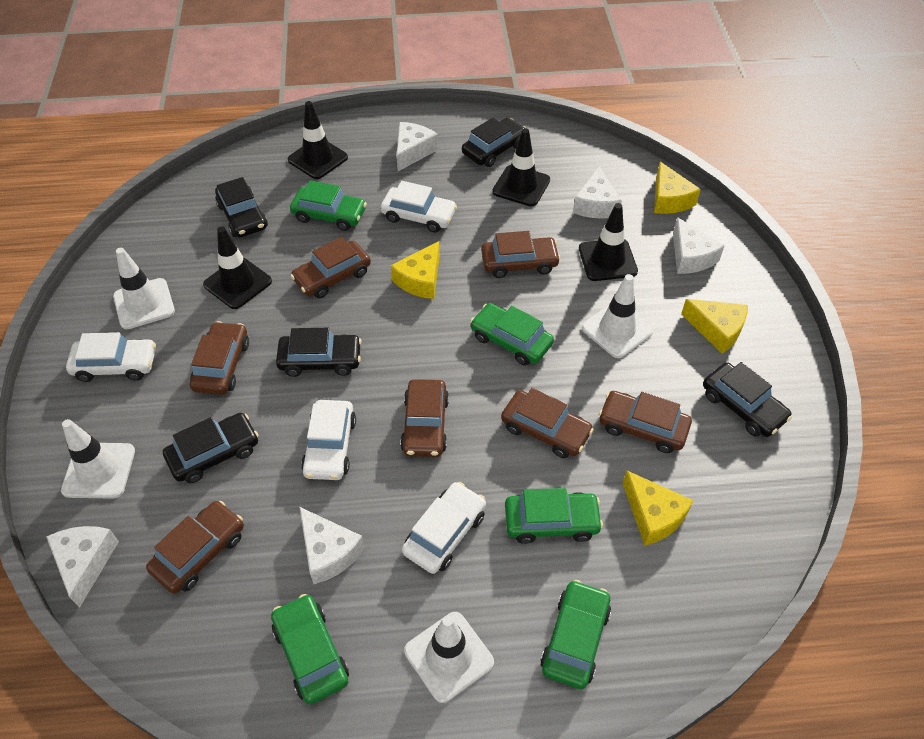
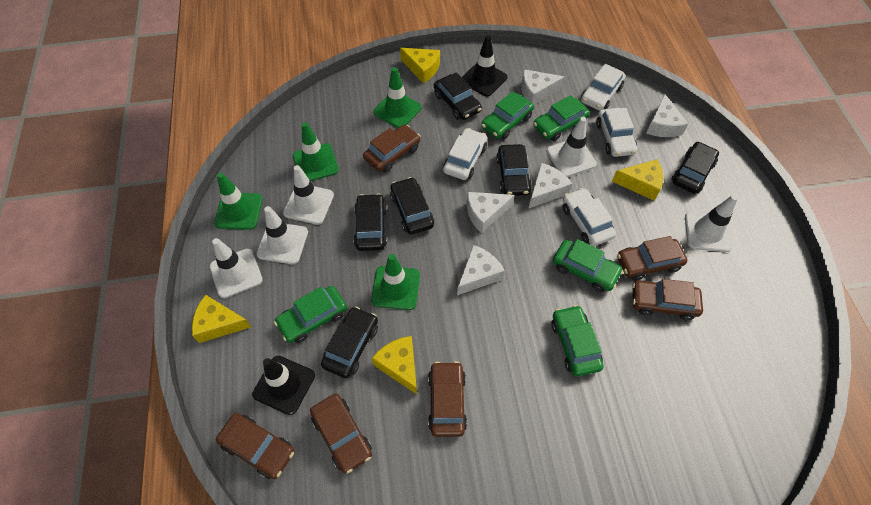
black car: [163,413,259,483] [215,177,268,237] [276,328,362,377] [462,118,526,167] [703,362,792,437] = 5 -> [321,307,378,378] [353,194,387,251] [390,177,434,235] [434,72,482,120] [496,144,532,196] [672,141,719,194] = 6
black traffic cone: [203,226,272,309] [288,101,348,179] [492,128,550,207] [579,203,638,281] = 4 -> [252,356,315,415] [462,35,507,97] = 2
brown car: [146,501,244,594] [190,321,249,395] [291,237,371,298] [400,379,449,457] [481,231,561,278] [501,388,594,458] [599,391,692,453] = 7 -> [216,413,294,479] [310,394,372,474] [363,125,420,172] [428,361,467,437] [617,236,687,281] [632,279,703,320] = 6
green traffic cone: none = 0 -> [214,173,263,230] [293,122,339,181] [371,254,420,310] [373,67,422,128] = 4
white traffic cone: [61,419,135,499] [113,248,175,329] [404,612,494,703] [582,274,653,358] = 4 -> [210,238,263,298] [257,206,308,264] [283,165,334,225] [547,117,597,177] [685,195,738,252] = 5

